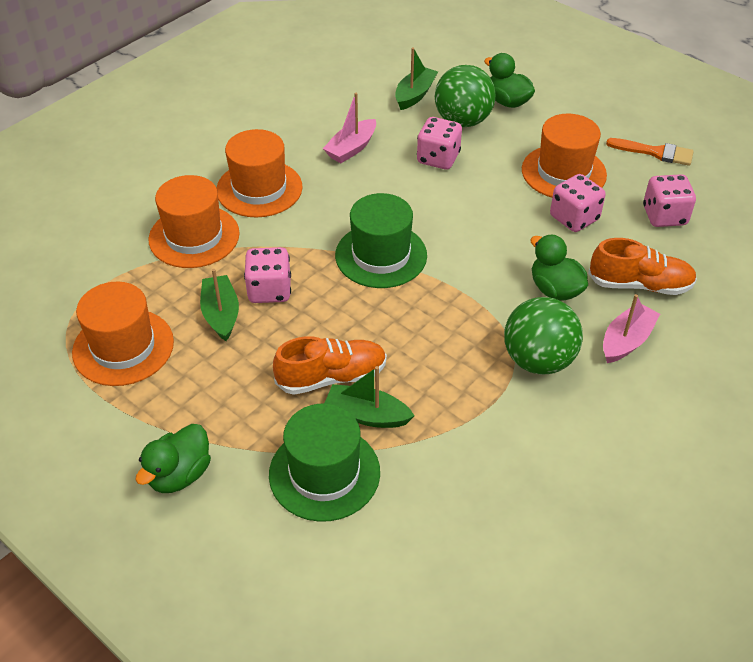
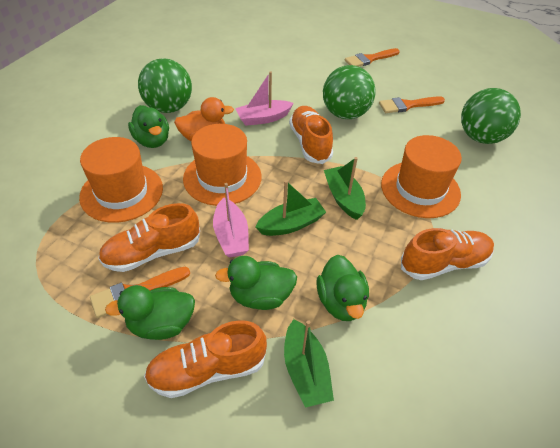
green ball: [435,65,496,127] [504,297,583,375] = 2 -> [138,58,192,113] [323,65,376,119] [461,88,521,144] = 3
green duck: [136,424,211,493] [484,53,535,108] [530,235,588,301] = 3 -> [105,285,195,340] [128,105,169,148] [215,256,297,310] [316,254,369,321] = 4
green hat: [269,404,380,522] [335,193,427,288] = 2 -> none = 0
orange brush: [606,138,694,166] = 1 -> [90,267,190,318] [345,48,400,67] [379,97,445,113] = 3
orange duck: none = 0 -> [174,97,234,141] = 1
orange hat: [72,282,174,386] [148,175,240,268] [217,129,303,217] [522,114,607,198] = 4 -> [79,137,163,223] [183,124,262,206] [381,135,462,218] = 3
orange shoe: [273,336,387,395] [588,238,697,295] = 2 -> [98,203,200,272] [144,320,267,398] [289,106,333,164] [401,228,494,280] = 4
pink dice: [244,247,291,303] [417,117,462,169] [550,174,606,232] [643,174,696,227] = 4 -> none = 0

